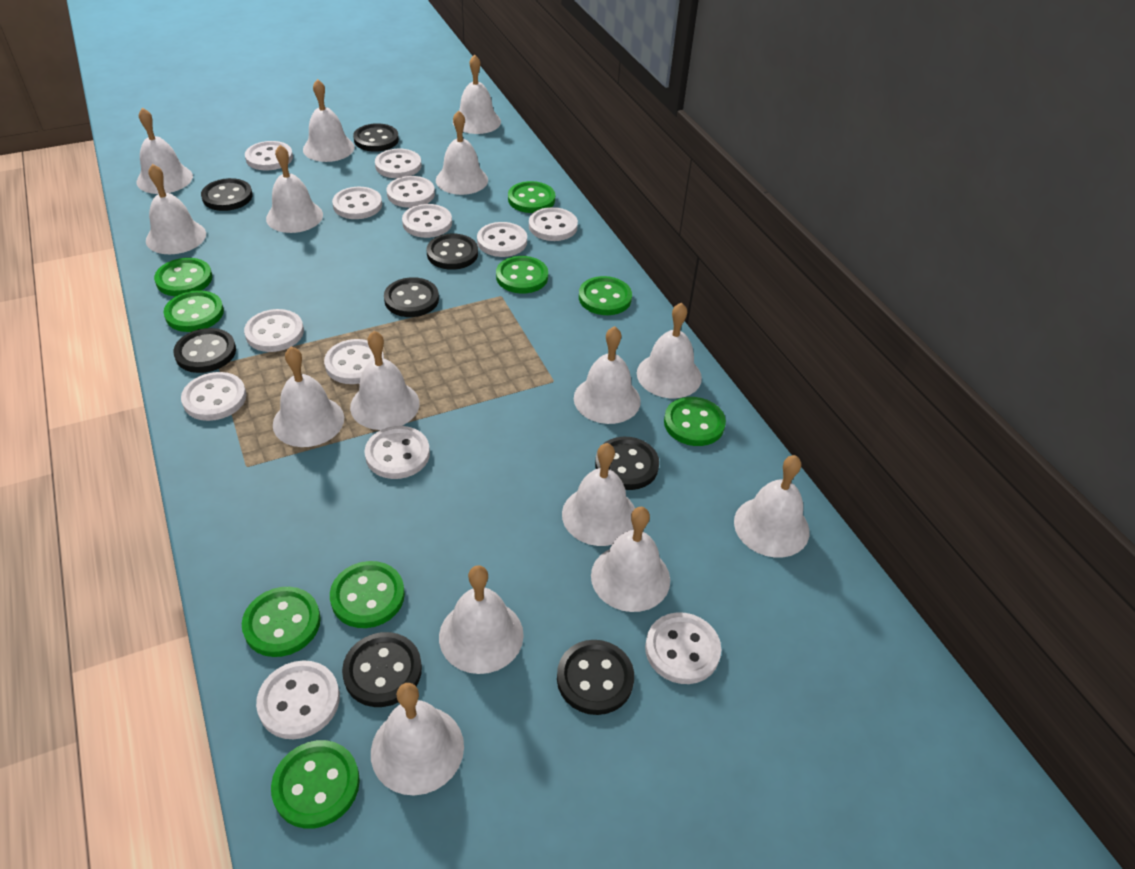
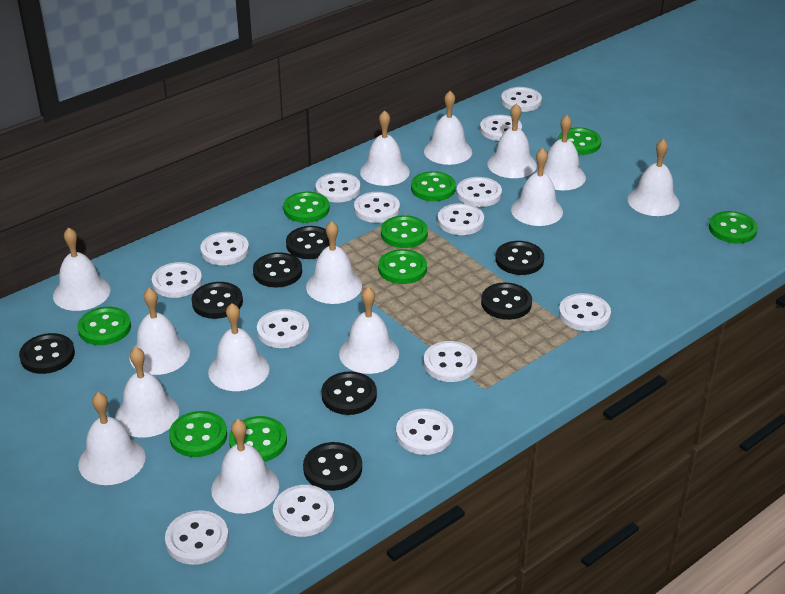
white bell: [137,108,193,194] [146,164,206,254] [266,145,323,233] [273,347,344,447] [303,79,355,162] [350,331,420,430] [371,683,464,796] [436,110,488,195] [439,565,524,674] [453,55,501,134] [562,443,635,546] [574,326,641,424] [591,507,670,612] [637,303,702,398] [734,455,810,557] = 15 -> [53,227,110,311] [78,392,145,485] [115,347,179,438] [129,288,190,375] [208,303,270,391] [211,419,279,514] [306,221,362,304] [339,287,399,374] [360,110,410,186] [424,91,472,165] [487,103,537,178] [511,148,563,226] [537,115,586,191] [628,139,680,216] = 14
white button: [181,372,247,421] [244,309,304,352] [245,141,293,170] [256,660,340,739] [324,339,384,384] [332,187,382,219] [364,426,430,479] [375,149,422,178] [386,176,435,208] [402,204,452,238] [477,222,527,257] [529,207,578,241] [645,612,721,684] = 13 -> [152,262,202,298] [165,510,229,565] [200,232,249,265] [257,309,309,348] [273,485,334,537] [316,172,360,202] [354,192,400,223] [396,409,453,455] [424,341,477,382] [438,203,484,235] [457,177,502,207] [480,115,522,141] [501,87,542,112] [559,293,611,331] = 14

